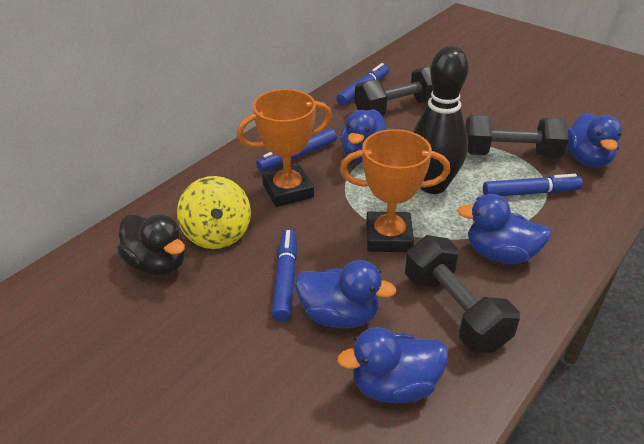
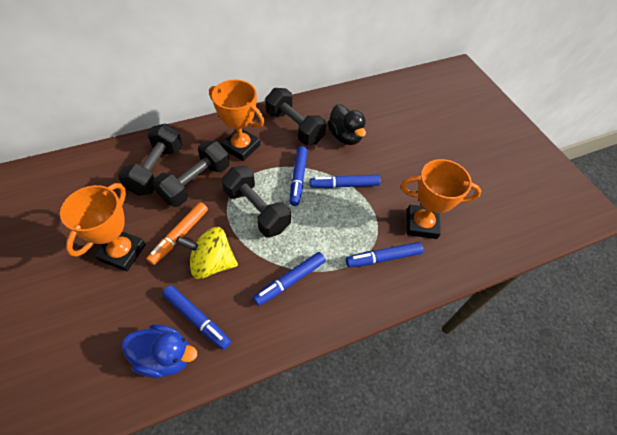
black bowling pin: [413,46,469,194] = 1 -> none = 0
black dumbbell: [354,66,433,115] [405,235,520,353] [465,115,569,158] = 3 -> [118,124,183,196] [152,140,230,207] [222,166,291,238] [265,88,327,145] = 4
blue duck: [295,260,396,329] [337,327,448,403] [340,109,390,162] [457,194,551,264] [567,113,622,167] = 5 -> [122,324,197,378] = 1
blue marker: [256,128,337,172] [272,229,297,322] [336,63,389,106] [483,174,583,196] = 4 -> [162,285,231,350] [253,252,326,306] [290,146,308,206] [310,175,381,188] [346,242,423,268] = 5
orange marker: none = 0 -> [146,202,208,265] = 1
orange trophy: [237,89,332,207] [340,129,450,252] = 2 -> [60,183,146,271] [209,80,264,161] [401,159,481,239] = 3

